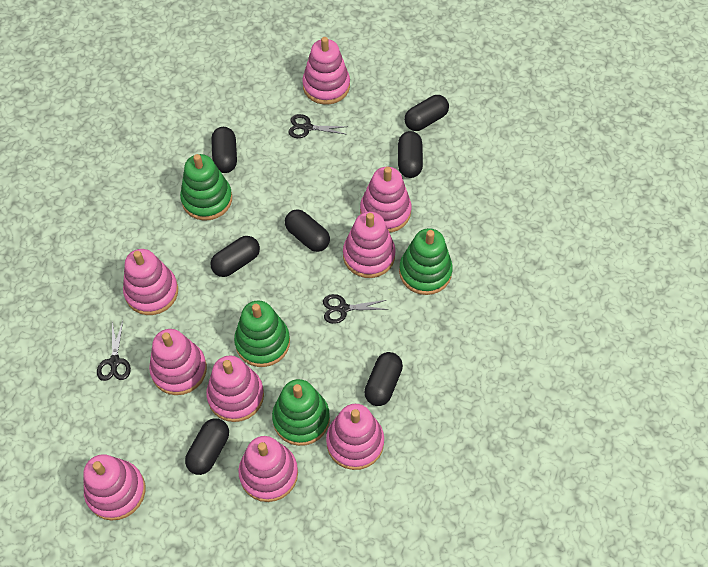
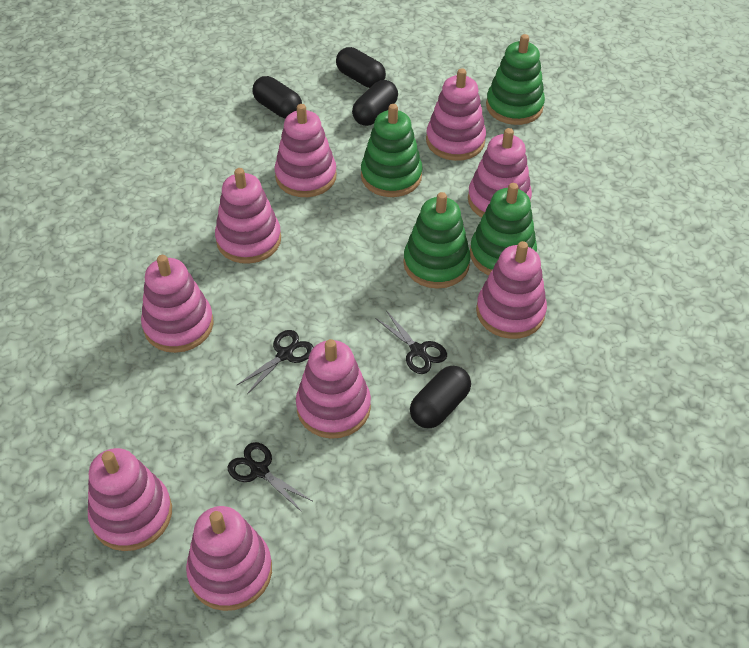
black capsule: [185,418,229,475] [210,236,260,277] [211,127,237,173] [285,209,330,252] [364,352,403,406] [398,131,423,178] [404,95,449,131] = 7 -> [252,76,302,119] [336,47,386,88] [352,80,398,126] [410,366,471,428] = 4

